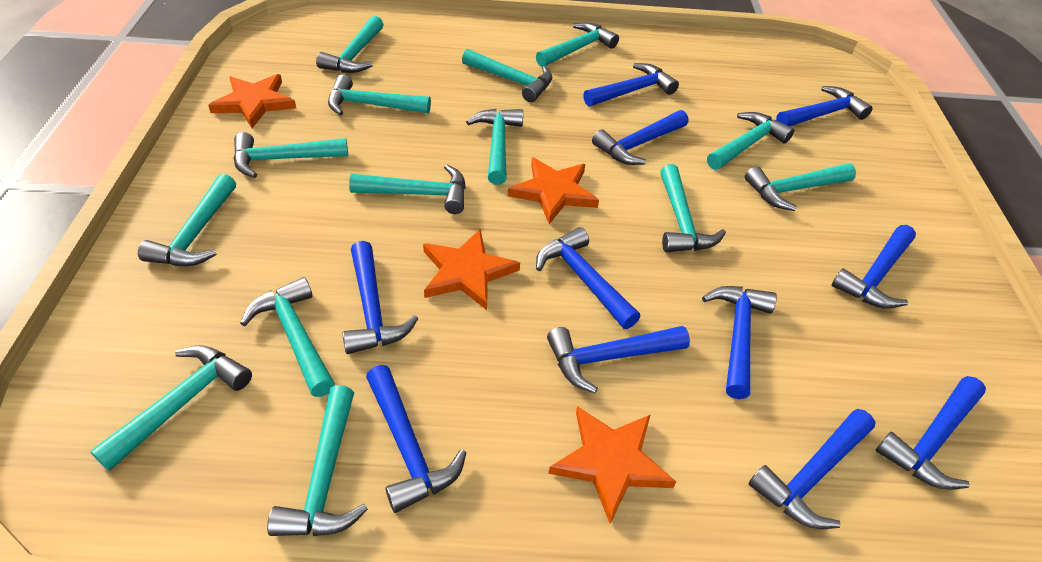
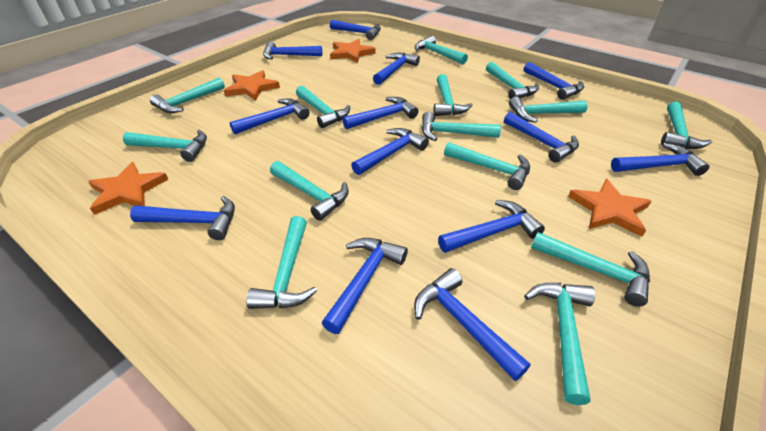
blue hammer: [342,241,418,354] [366,365,466,513] [536,227,640,329] [547,326,690,393] [583,63,679,106] [592,110,688,165] [702,286,777,399] [748,409,876,529] [776,86,873,126] [831,225,916,308] [876,376,986,490] = 11 -> [130,196,235,240] [230,98,309,134] [263,41,322,60] [322,238,408,334] [330,20,381,40] [343,97,419,129] [351,128,429,175] [373,53,420,85] [414,268,530,381] [438,200,545,253] [504,112,579,163] [524,62,584,100] [611,143,710,176] = 13

